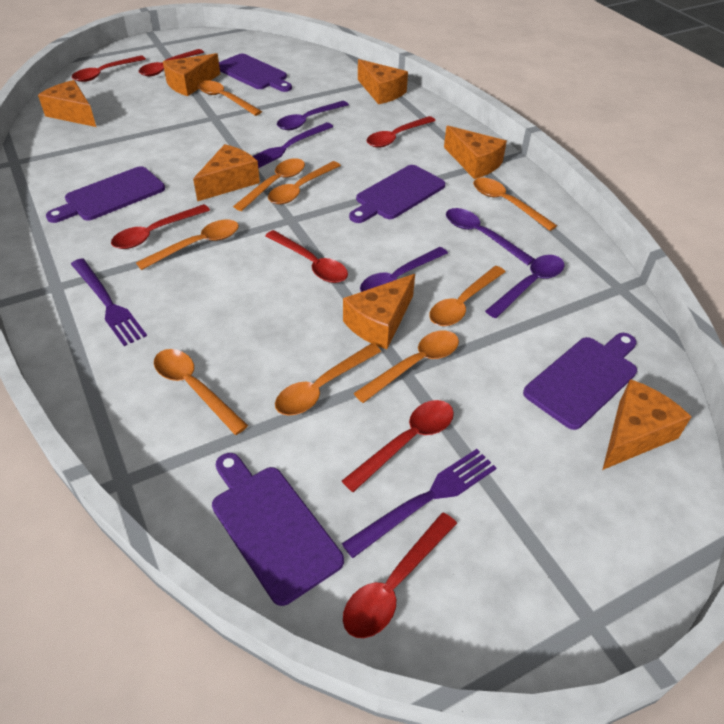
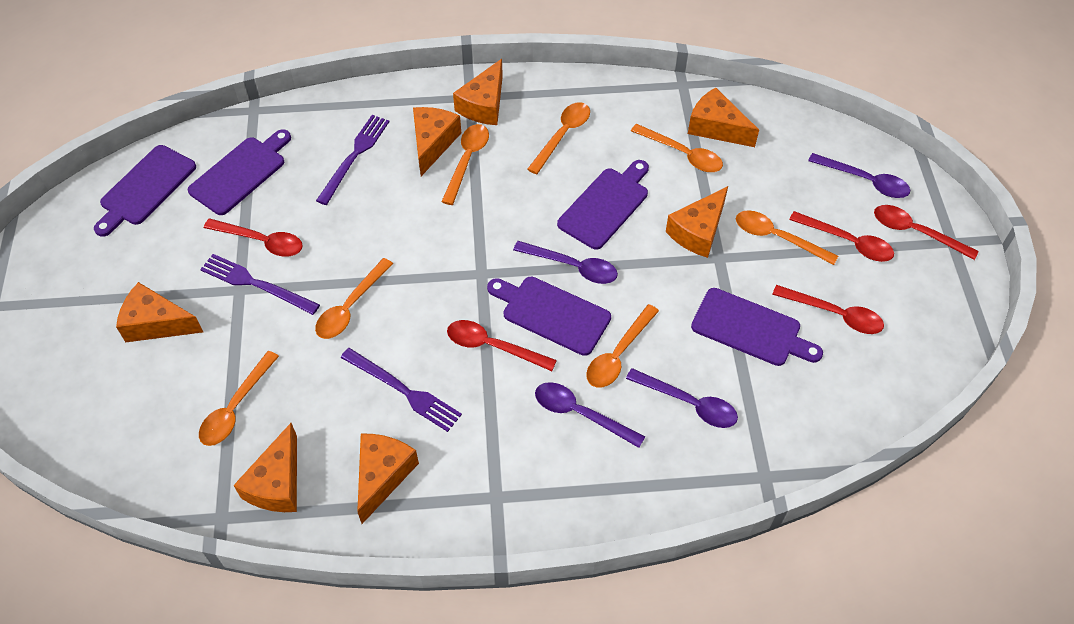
orange spoon: [136,220,239,270] [154,349,248,435] [198,80,262,116] [233,158,305,211] [268,161,341,204] [275,343,381,416] [354,330,459,403] [429,266,505,326] [473,178,557,231] = 9 -> [199,351,279,446] [315,258,393,339] [441,124,489,205] [527,102,590,174] [586,304,659,388] [631,124,723,172] [736,210,838,265] = 7
red spoon: [72,56,146,82] [111,204,210,249] [139,49,204,76] [265,230,348,283] [342,400,454,492] [343,513,457,638] [366,116,436,148] = 7 -> [204,218,303,257] [447,320,557,371] [772,285,884,334] [789,211,894,262] [874,205,979,260] = 5

